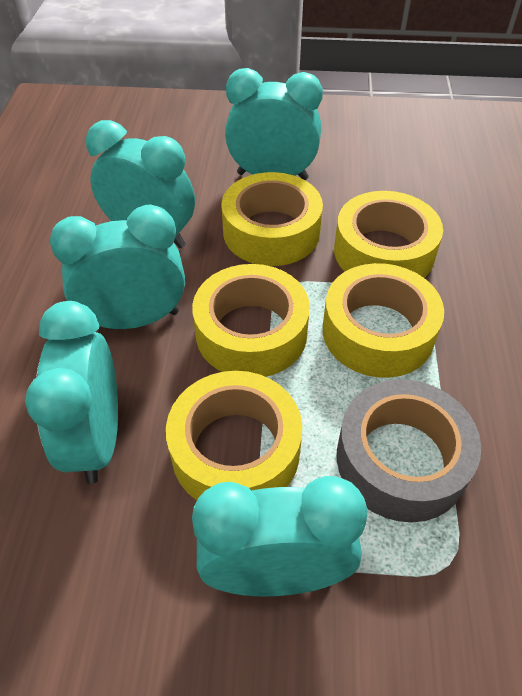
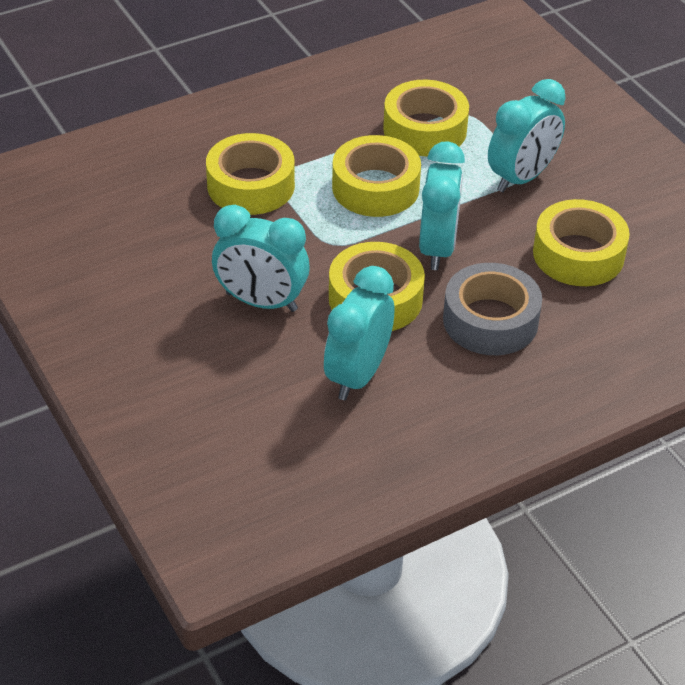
turquoise clock: [25,301,118,484] [50,204,185,329] [86,120,195,248] [192,476,367,597] [225,68,323,180] = 5 -> [212,205,310,312] [324,266,394,400] [419,141,465,270] [488,79,566,192] = 4

